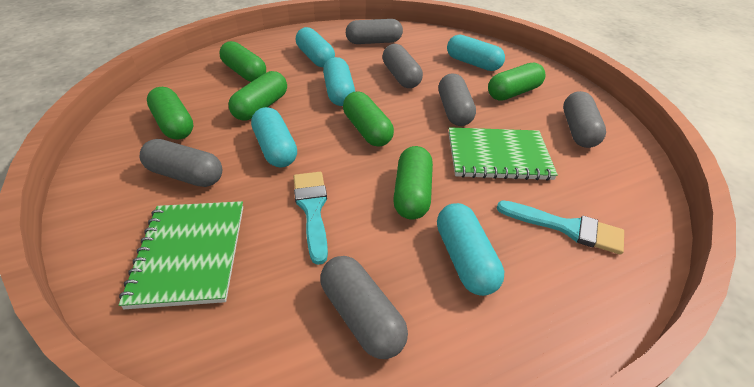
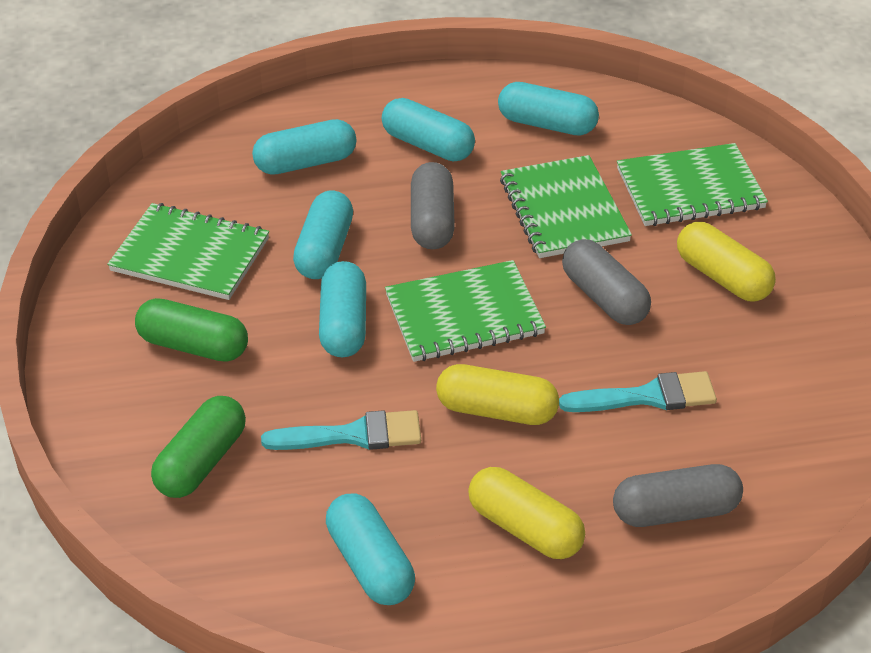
green capsule: [147,87,193,140] [219,41,266,82] [228,71,287,121] [343,92,394,147] [393,146,433,219] [488,63,546,101] = 6 -> [135,298,248,362] [151,396,246,498] = 2
green notebook: [119,201,243,309] [449,127,558,181] = 2 -> [107,203,269,300] [385,260,546,362] [500,155,632,258] [617,143,768,226] = 4
grey capsule: [140,139,222,187] [320,256,408,359] [346,19,403,44] [382,44,423,88] [439,73,476,126] [563,91,606,148] = 6 -> [411,162,455,249] [562,239,651,325] [613,464,743,527] = 3
turquoise capsule: [251,107,297,168] [296,27,335,67] [323,57,355,106] [437,203,504,296] [447,35,505,71] = 5 -> [252,119,357,175] [293,191,353,279] [319,261,366,357] [326,493,415,605] [382,98,475,161] [498,82,599,136] = 6
yellow capsule: none = 0 -> [436,364,559,425] [468,467,585,559] [677,222,776,302] = 3

